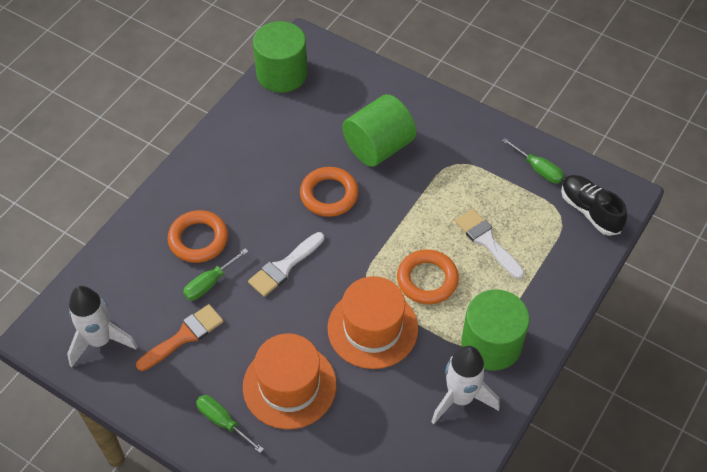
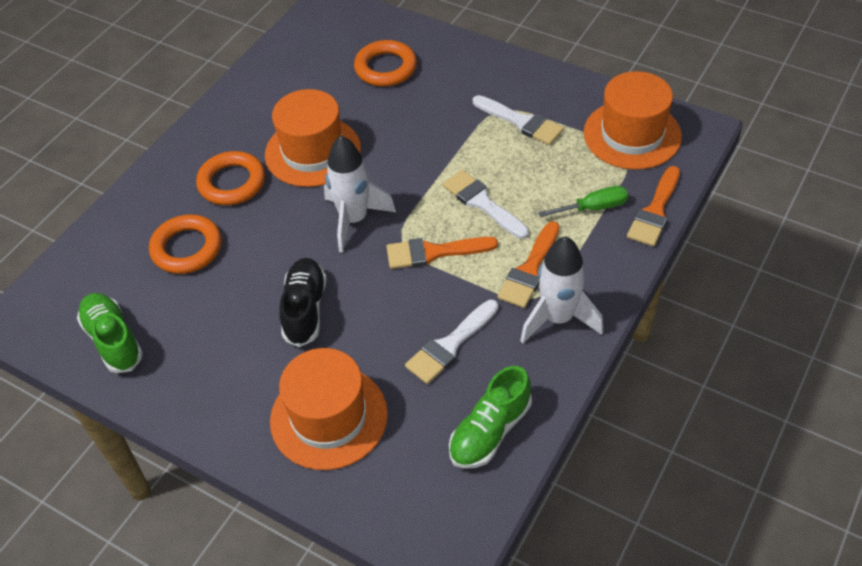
green cylinder: [253,21,308,93] [342,94,416,167] [461,289,530,371] = 3 -> none = 0
green screwdriver: [183,248,249,300] [196,395,264,453] [502,138,564,183] = 3 -> [539,186,628,217] = 1
green shoe: none = 0 -> [77,293,143,373] [449,366,532,469] = 2
orange brush: [136,304,224,371] = 1 -> [387,237,498,269] [497,221,560,308] [627,166,680,246] = 3
orange hat: [243,333,337,429] [327,276,418,369] = 2 -> [265,89,361,187] [270,348,388,470] [584,71,682,170] = 3
white brush: [248,232,324,297] [455,209,525,279] = 2 -> [405,300,499,384] [443,170,529,239] [473,95,564,145] = 3

